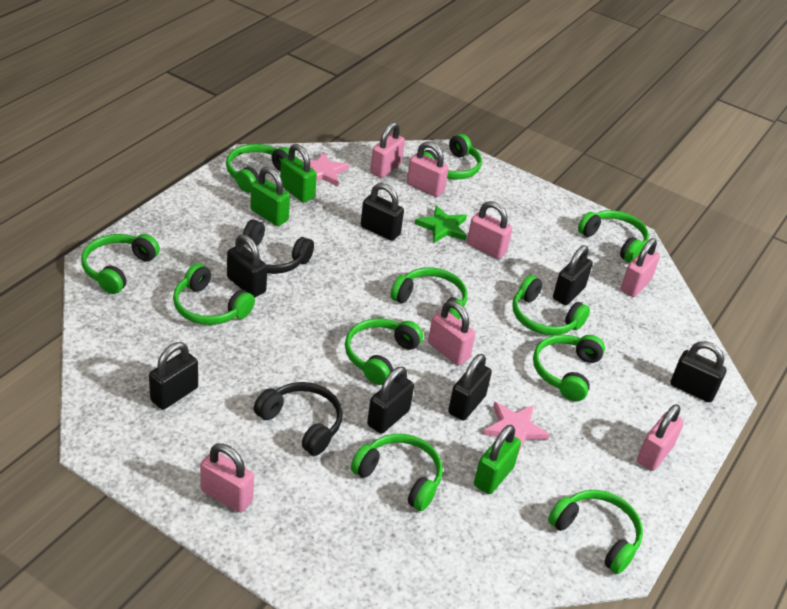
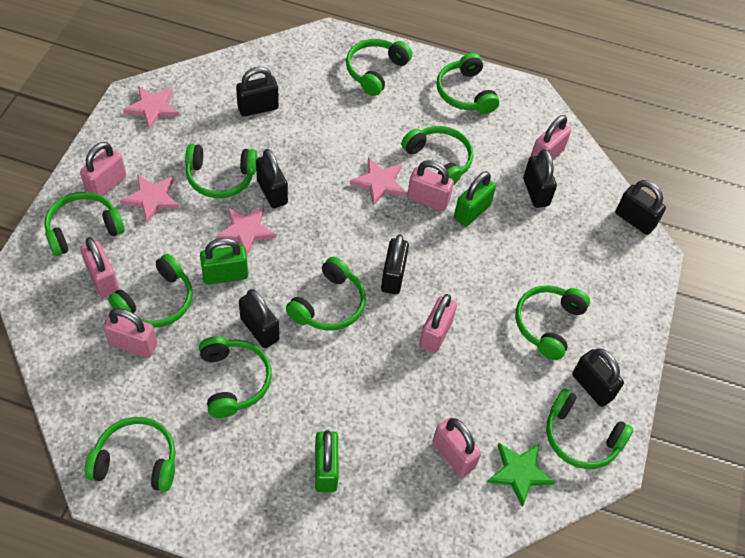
black headphones: [242,219,314,274] [254,382,343,456] = 2 -> none = 0
pink star: [301,152,349,186] [483,402,550,454] = 2 -> [120,174,180,223] [123,86,179,130] [216,206,276,255] [350,157,406,206] = 4

